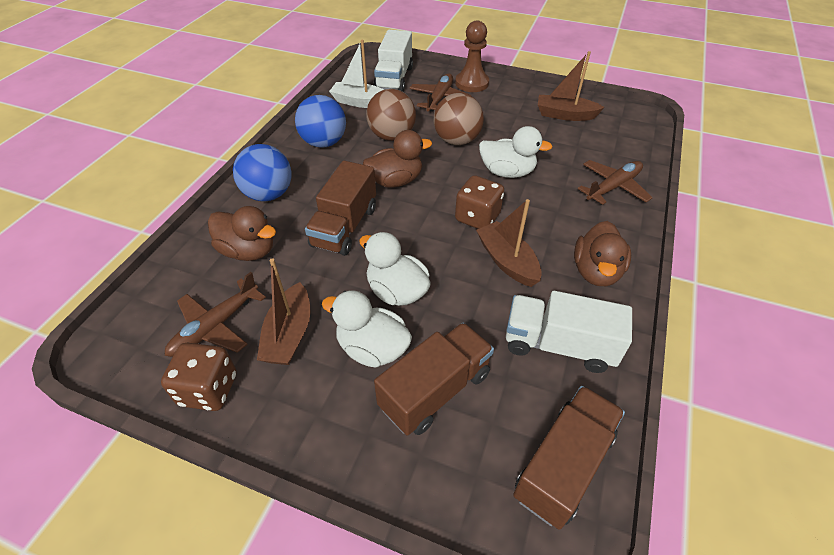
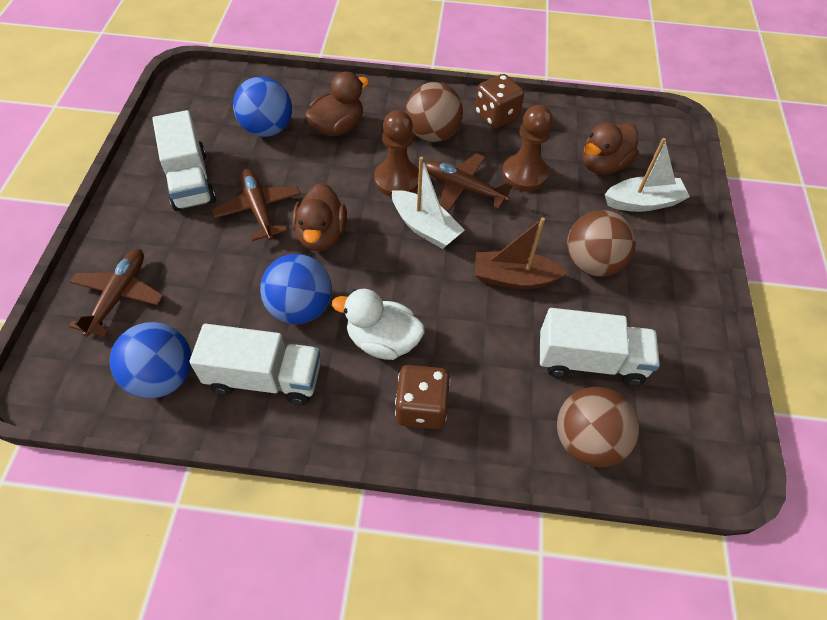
blue ball: [233,144,292,201] [295,95,346,148] = 2 -> [110,322,191,398] [233,77,292,137] [260,254,332,324] = 3
brown ball: [366,89,416,141] [434,93,484,145] = 2 -> [406,82,463,142] [557,387,639,467] [567,210,636,277] = 3
brown boat: [257,258,310,365] [476,199,542,287] [538,51,605,121] = 3 -> [475,217,568,289] = 1
brown pawn: [455,20,489,92] = 1 -> [374,110,419,197] [502,105,553,191] = 2
brown truck: [305,161,376,256] [374,323,494,436] [513,386,625,530] = 3 -> none = 0
white boat: [329,40,384,108] = 1 -> [392,157,465,249] [605,138,690,212] = 2
white duck: [322,290,412,368] [359,232,430,306] [479,126,553,178] = 3 -> [332,289,425,360] = 1
white truck: [374,30,413,92] [506,291,632,373] = 2 -> [152,110,216,211] [190,324,320,405] [540,308,660,386] = 3

